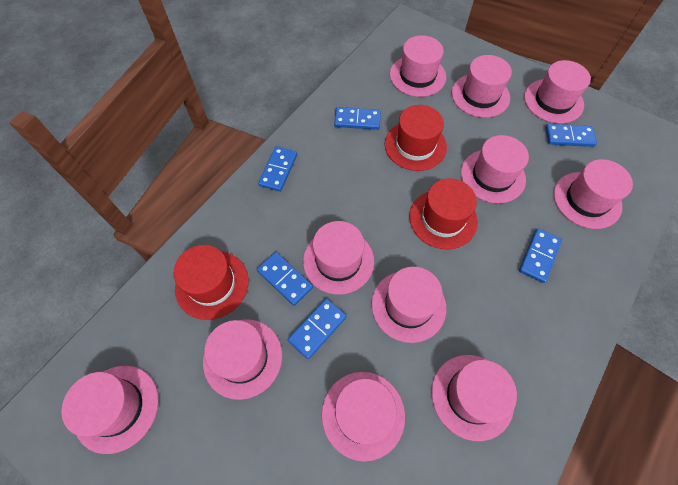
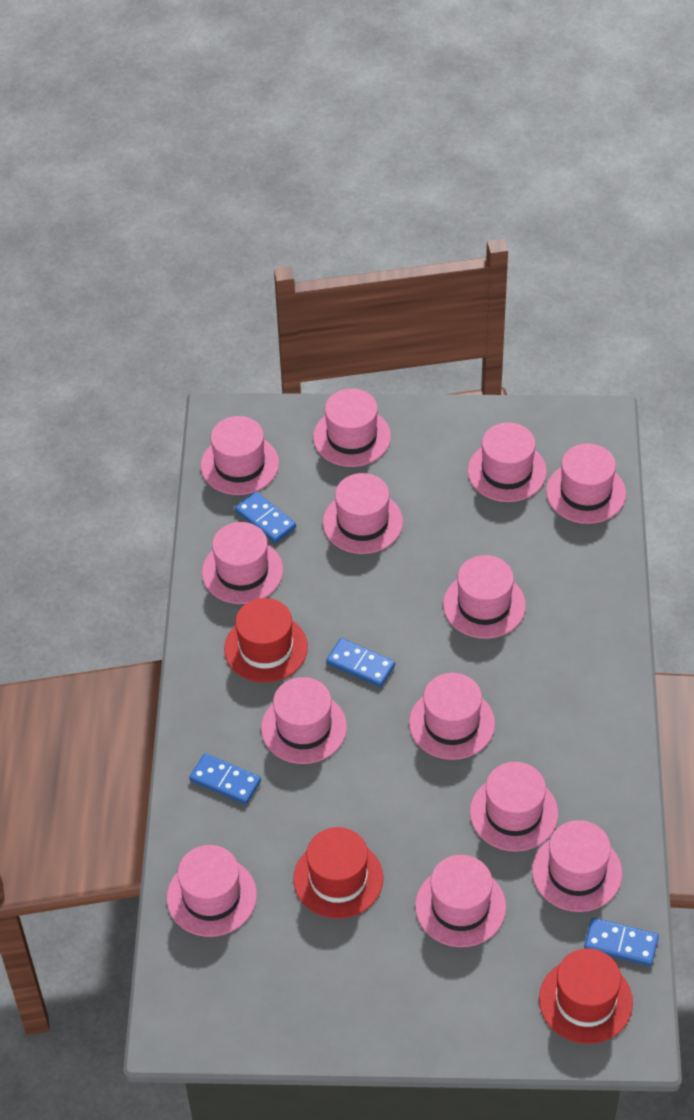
blue domino: [257,252,313,306] [258,146,297,192] [288,298,347,359] [334,107,381,130] [519,228,562,283] [545,124,597,147] = 6 -> [189,753,261,804] [235,491,296,543] [326,638,395,687] [584,918,659,966] = 4
pink hat: [61,366,159,454] [203,319,282,400] [303,221,374,295] [322,372,405,462] [371,267,446,343] [390,35,446,97] [431,355,517,441] [451,55,512,118] [461,135,529,203] [524,60,591,123] [554,159,633,229] = 11 -> [167,845,257,937] [200,416,279,495] [202,522,283,604] [261,677,347,764] [313,389,391,467] [323,473,403,554] [409,673,495,760] [415,855,506,947] [443,555,526,639] [468,423,547,502] [470,762,558,852] [532,820,622,912] [546,443,626,524] = 13

